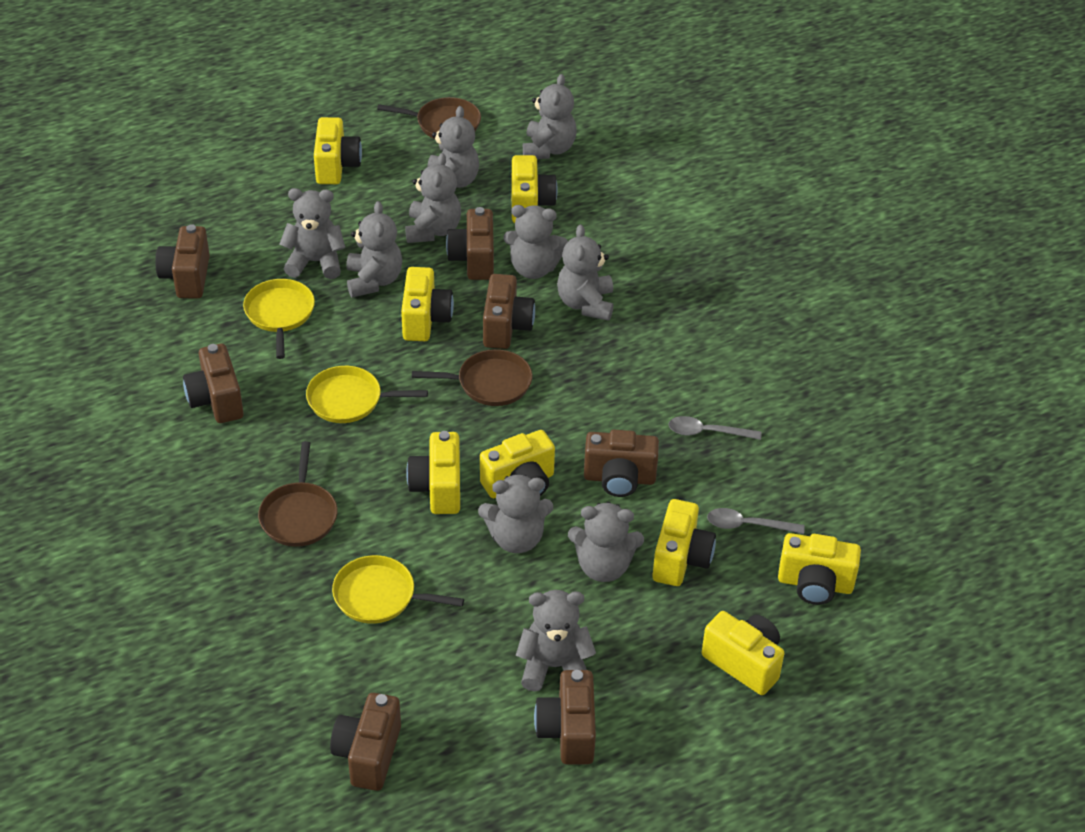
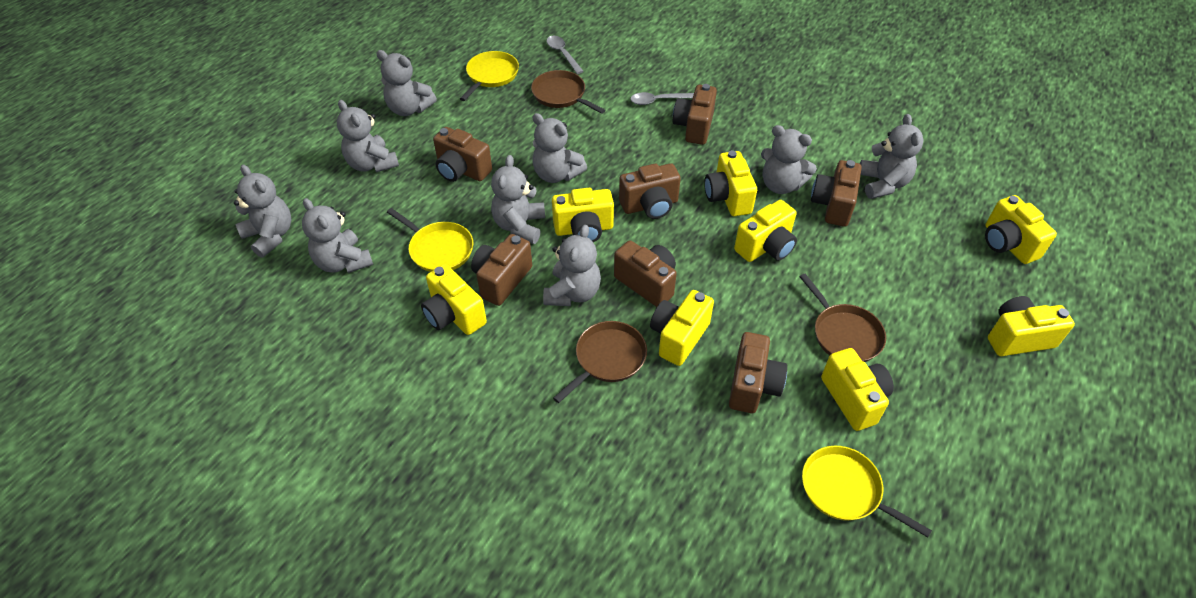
grey teddy bear: [279,188,345,279] [346,201,402,297] [405,153,461,243] [427,106,479,188] [478,474,553,553] [503,205,568,279] [516,590,596,692] [523,74,576,159] [557,224,613,321] [568,502,644,582] = 10 -> [234,165,291,258] [302,198,373,273] [337,100,399,172] [376,50,437,116] [491,155,545,244] [532,113,587,183] [543,225,601,306] [761,125,817,194] [860,114,924,199] = 9

